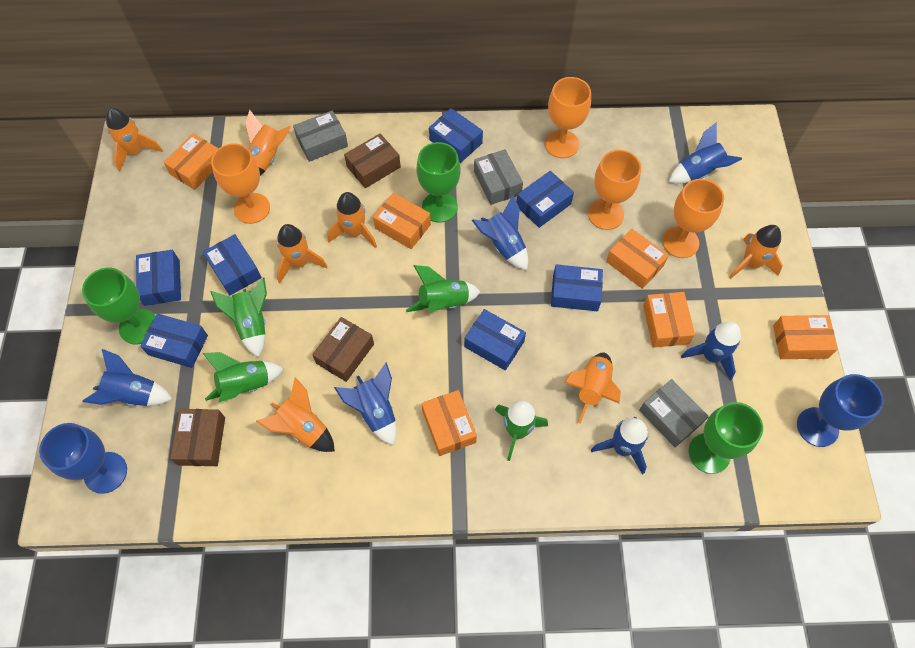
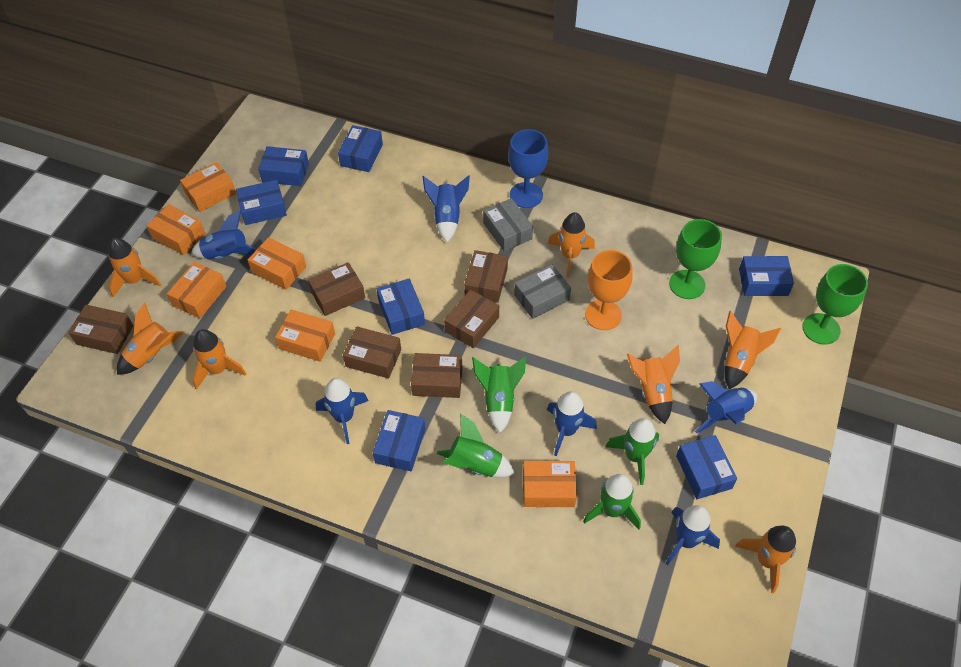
blue goblet: [39,423,127,494] [797,374,884,447] = 2 -> [508,129,548,208] = 1
brown box: [170,409,225,466] [312,317,374,382] [344,133,401,188] = 3 -> [69,305,133,354] [308,262,365,316] [343,326,401,379] [411,353,462,398] [444,289,499,348] [464,250,508,303] = 6
green goblet: [82,268,156,344] [416,142,461,223] [689,402,763,474] = 3 -> [669,219,722,299] [802,264,868,345] = 2
grey box: [293,110,348,162] [474,149,523,205] [639,379,709,447] = 3 -> [483,198,533,251] [514,265,571,319] = 2
orange goblet: [211,143,270,224] [545,77,591,158] [588,150,641,230] [662,179,724,258] = 4 -> [585,250,633,330] = 1

